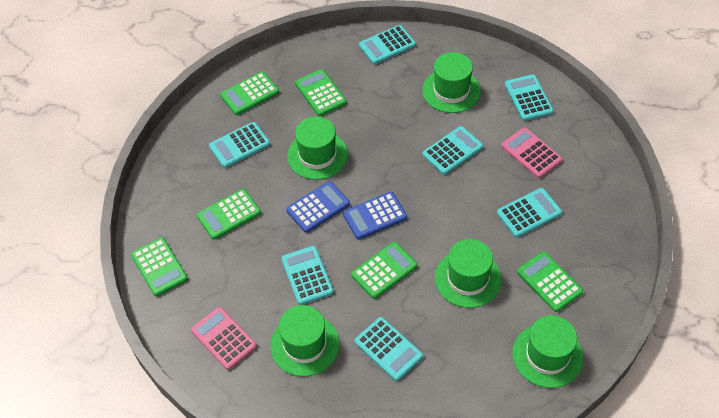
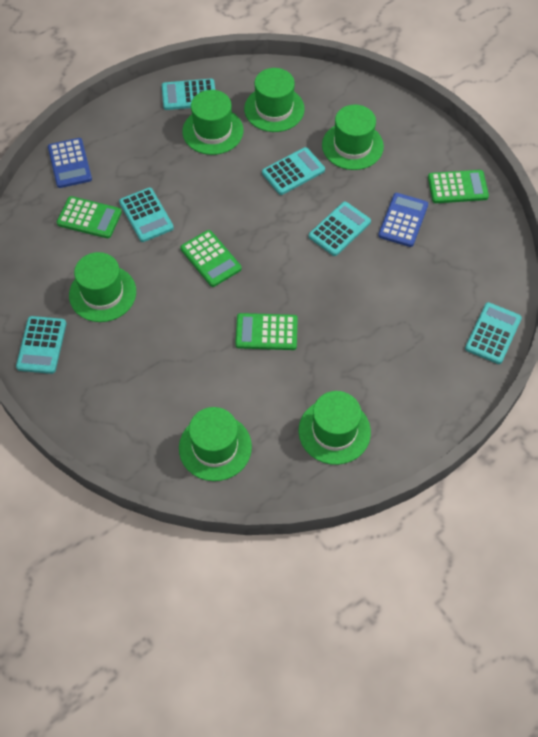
green calculator: [131,238,188,296] [197,189,261,240] [220,72,279,115] [295,69,347,116] [351,242,417,299] [517,252,583,312] = 6 -> [57,196,122,238] [180,230,242,287] [235,313,298,350] [428,170,489,203] = 4
green hat: [270,305,340,377] [287,117,348,180] [422,52,481,113] [435,239,502,308] [512,315,584,388] = 5 -> [69,252,136,322] [179,407,252,481] [182,90,243,155] [244,68,305,132] [299,391,371,465] [322,105,384,170] = 6
pink calculator: [191,307,257,370] [501,128,562,178] = 2 -> none = 0
turquoise calculator: [209,122,270,168] [281,246,334,305] [355,317,423,381] [359,25,416,64] [422,126,483,175] [497,188,562,237] [505,74,554,121] = 7 -> [16,316,66,374] [119,187,174,242] [162,79,215,110] [262,147,325,195] [309,202,371,256] [465,302,522,364] = 6

